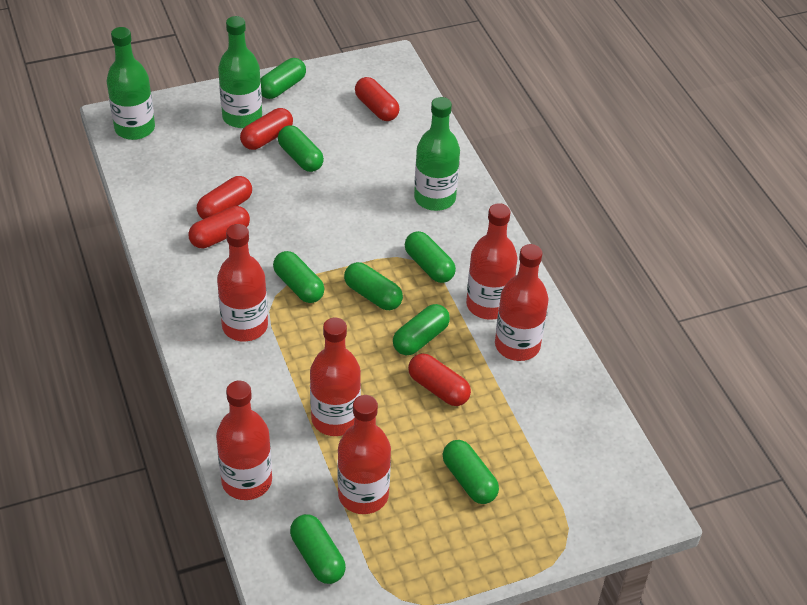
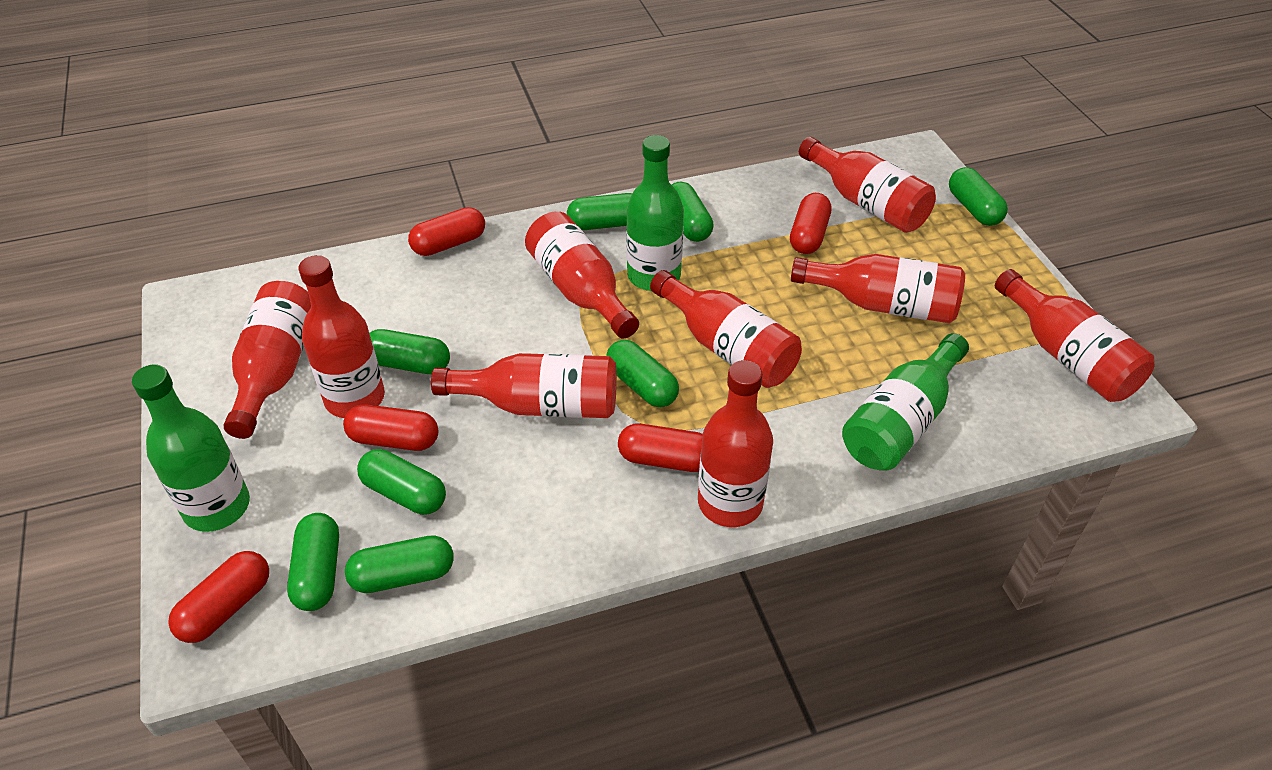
red bottle: [216,381,272,500] [217,224,268,341] [310,317,361,436] [337,395,391,514] [466,203,518,320] [495,244,549,361] = 6 -> [224,281,311,439] [298,255,385,418] [431,353,617,418] [525,211,639,338] [650,270,802,388] [698,360,773,527] [791,254,965,323] [799,137,936,233] [995,269,1154,402] = 9

